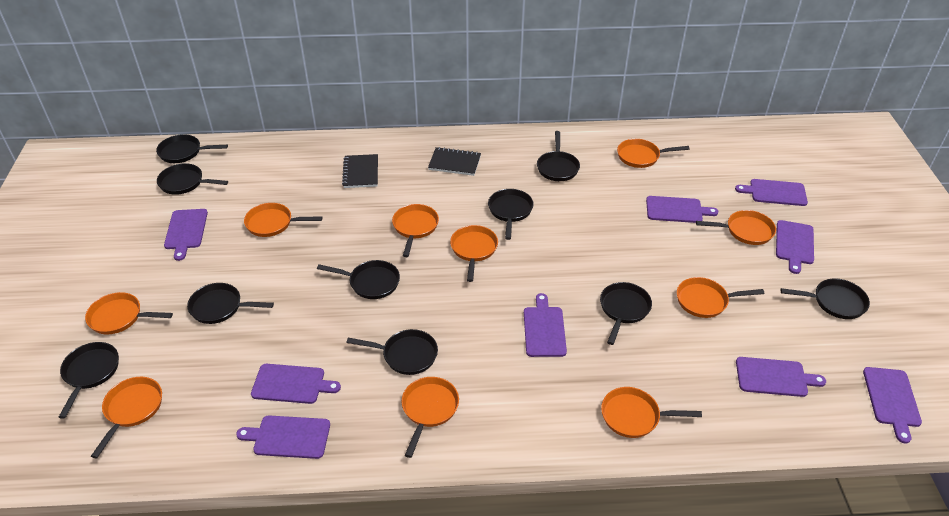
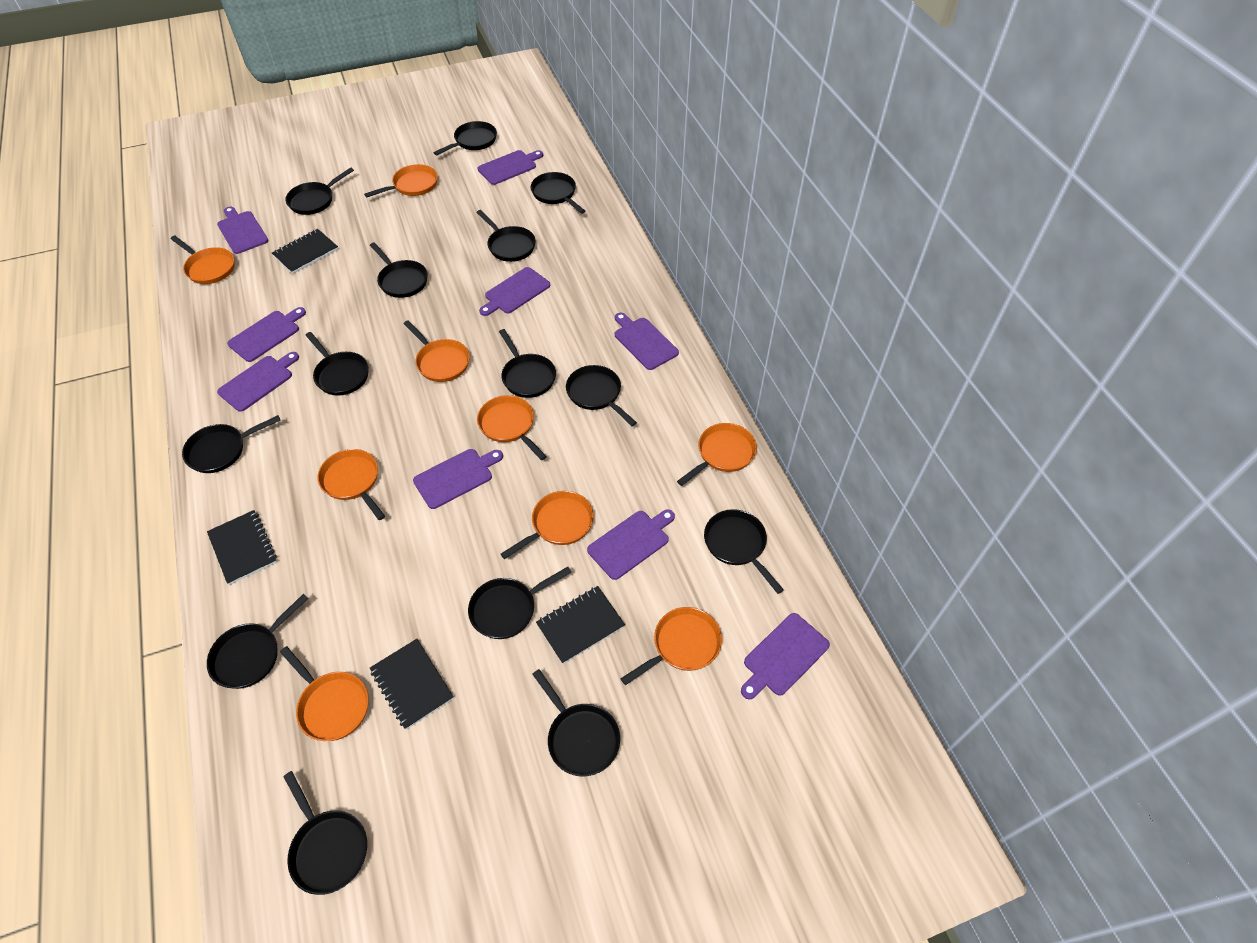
black notebook: [342,154,378,188] [428,147,481,176] = 2 -> [207,510,277,585] [272,229,338,274] [370,639,454,730] [536,586,625,664] = 4
black pan: [59,342,119,419] [156,134,228,163] [157,163,228,195] [187,283,274,324] [317,260,400,299] [347,329,438,375] [488,189,534,240] [537,131,580,181] [600,282,652,345] [780,279,870,319] = 10 -> [182,415,281,473] [207,594,309,689] [283,771,367,895] [285,167,354,215] [306,332,369,396] [370,242,428,298] [434,121,497,155] [468,567,572,639] [476,210,536,262] [499,329,556,398] [530,172,585,214] [532,669,620,777] [566,365,637,426] [704,509,784,594] = 14
orange pan: [85,292,173,334] [91,377,162,458] [244,203,322,237] [392,204,439,257] [402,377,459,458] [450,225,498,282] [601,387,702,438] [617,139,690,168] [677,277,765,318] [696,210,776,245] = 10 -> [171,236,235,284] [280,646,369,741] [317,449,385,520] [364,164,438,198] [404,320,470,382] [477,395,547,460] [501,491,594,559] [620,607,722,685] [677,423,757,486] = 9

